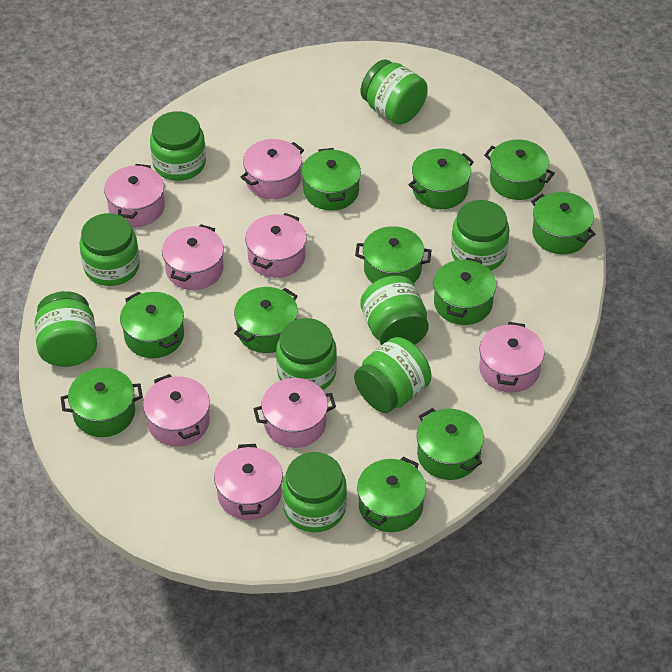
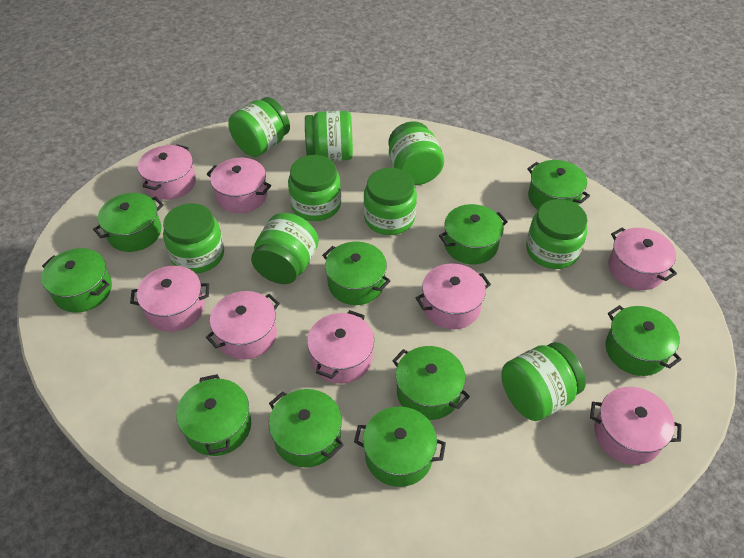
green pot: [60,368,143,437] [120,292,184,358] [234,287,298,353] [302,148,361,211] [355,226,431,283] [357,457,426,532] [408,148,474,209] [417,408,484,480] [434,258,496,325] [484,139,555,200] [531,192,596,255] = 11 -> [41,248,112,313] [93,193,164,252] [176,374,251,456] [269,389,344,467] [322,241,390,305] [354,406,446,487] [392,346,470,420] [439,204,508,264] [527,160,590,210] [605,305,682,376] = 10

